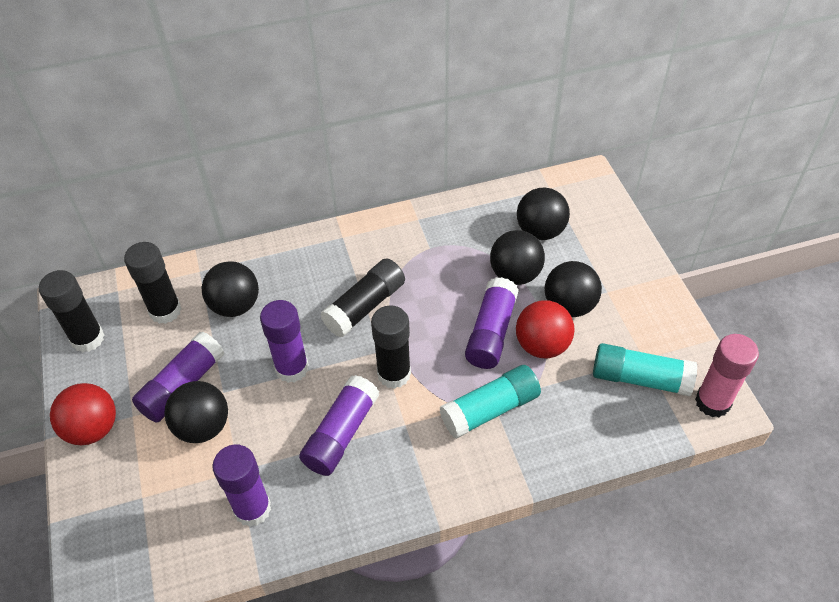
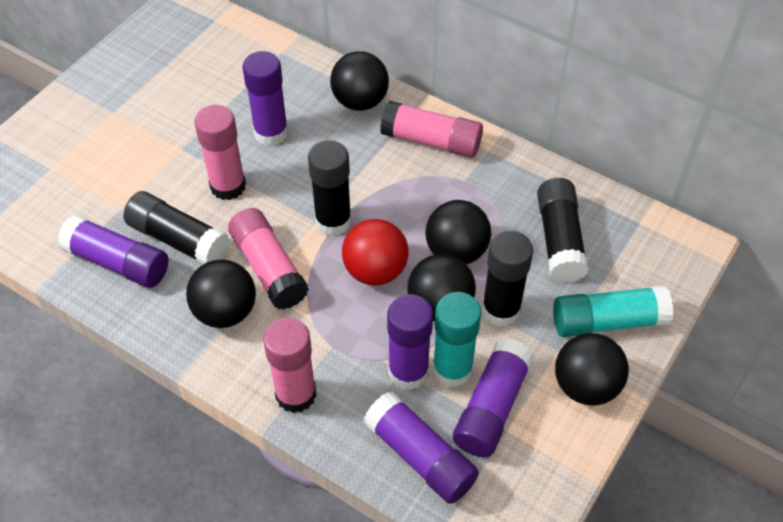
pink glue stick: [695,334,759,417] = 1 -> [194,105,246,200] [228,208,309,309] [263,317,316,413] [380,101,483,158] = 4
red ball: [50,383,116,445] [516,300,575,359] = 2 -> [342,219,409,286] = 1

